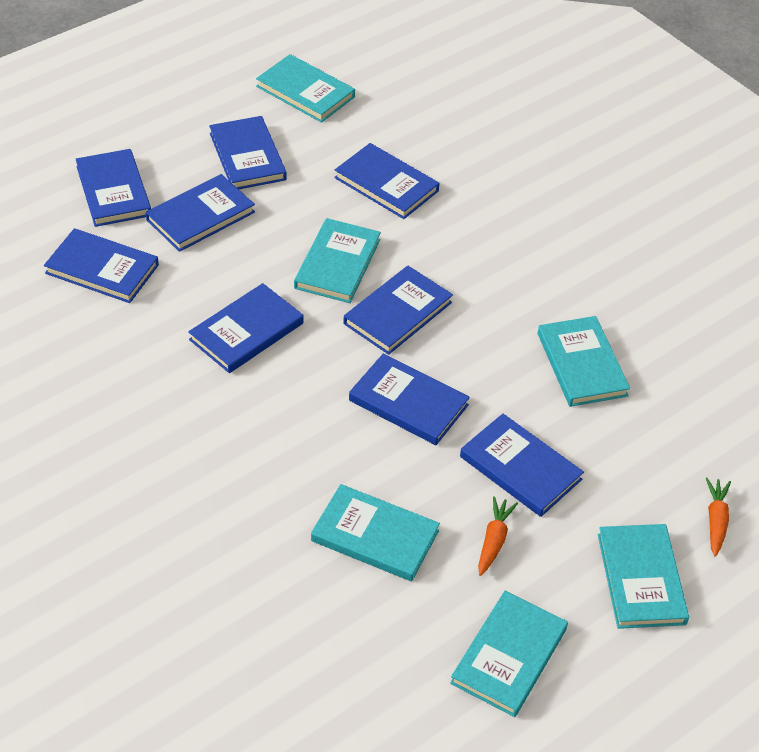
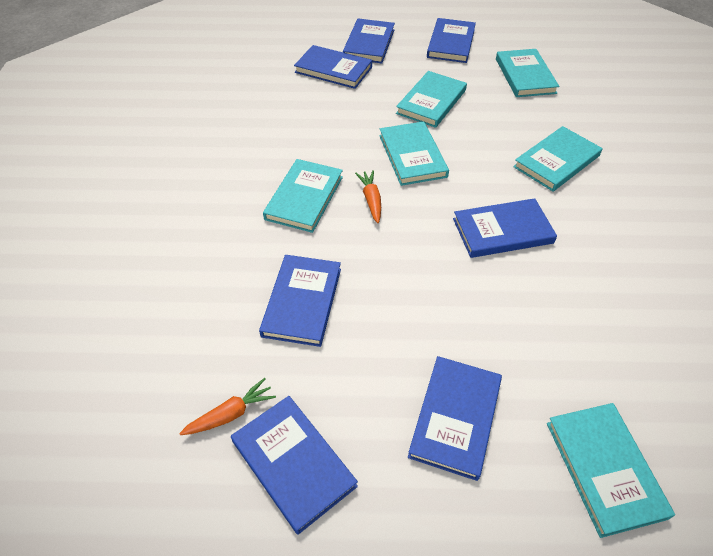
blue book: [44,228,159,303] [76,149,151,227] [146,174,255,252] [188,283,304,373] [209,116,287,189] [334,143,439,219] [343,266,453,355] [349,353,470,445] [460,414,584,517] = 9 -> [231,396,358,535] [259,255,341,347] [294,45,372,89] [343,19,395,63] [408,356,502,481] [427,18,476,63] [453,198,557,258] = 7

